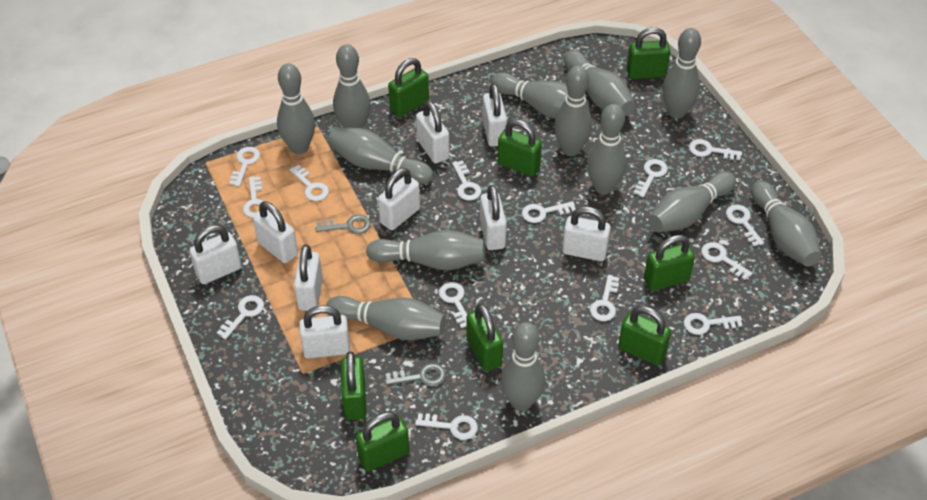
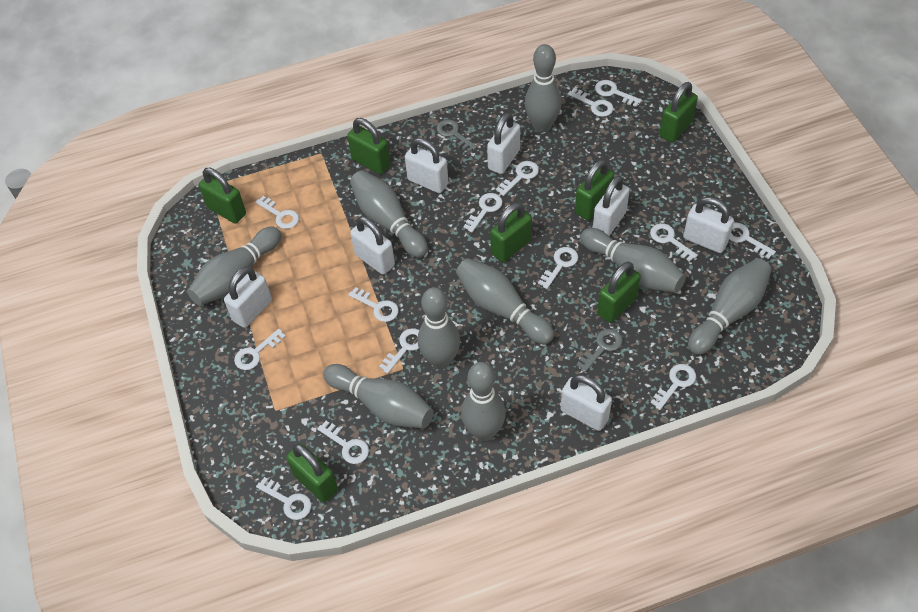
green padlock: [341,351,366,420] [356,412,409,472] [388,58,429,117] [467,304,503,371] [498,119,542,177] [618,306,671,366] [627,27,670,79] [644,235,695,291] = 8 -> [199,168,246,223] [286,443,338,502] [347,118,391,174] [490,203,532,262] [575,159,614,220] [597,262,641,323] [659,82,698,142] = 7
grey bowling pin: [277,64,315,154] [326,296,446,340] [328,126,433,184] [333,44,371,128] [366,230,485,270] [491,73,589,119] [501,322,545,411] [554,66,592,156] [564,50,635,116] [587,104,627,195] [648,172,736,232] [662,28,701,118] [751,181,821,267] = 13 -> [187,227,281,305] [323,364,434,428] [350,170,428,258] [418,287,460,369] [456,258,554,344] [461,362,506,441] [525,44,562,133] [580,228,686,293] [688,258,772,355] = 9
white padlock: [189,225,242,284] [253,201,298,263] [294,245,323,311] [299,306,350,359] [378,168,420,230] [416,101,450,163] [480,185,507,250] [482,84,507,147] [562,206,611,261] = 9 -> [224,266,272,328] [350,216,395,275] [405,138,449,193] [487,113,520,174] [561,374,612,431] [593,175,630,236] [683,197,734,253] = 7

